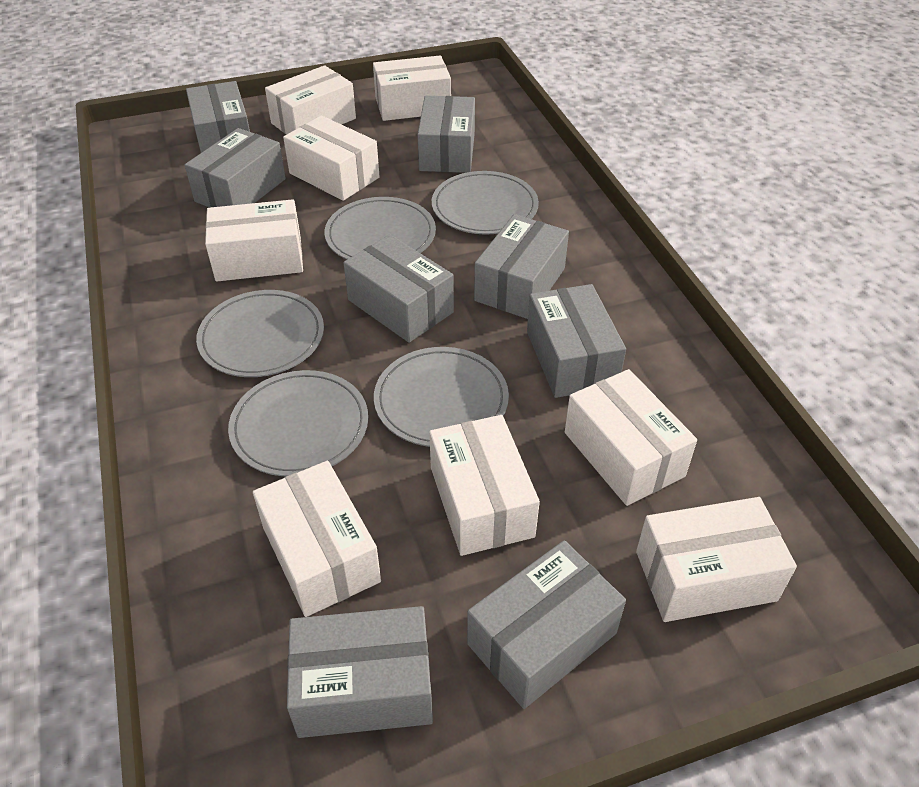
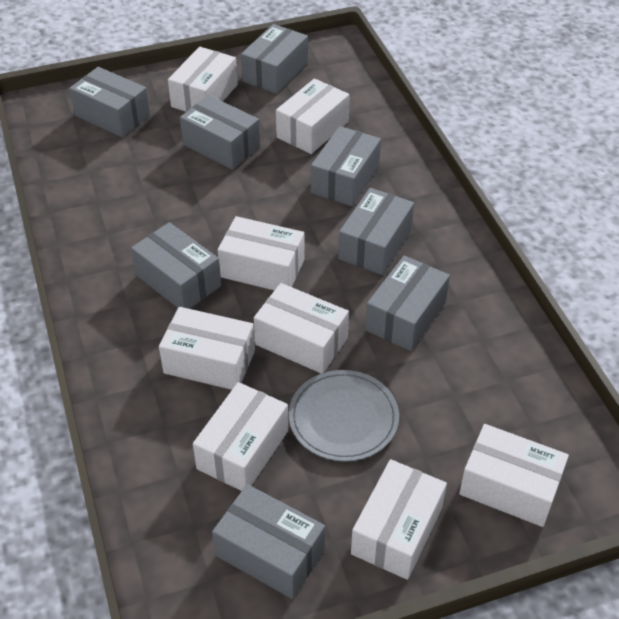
grey plate: [196,290,324,377] [228,370,368,476] [324,197,436,260] [374,347,509,447] [432,171,539,235] = 5 -> [289,370,399,462] = 1

